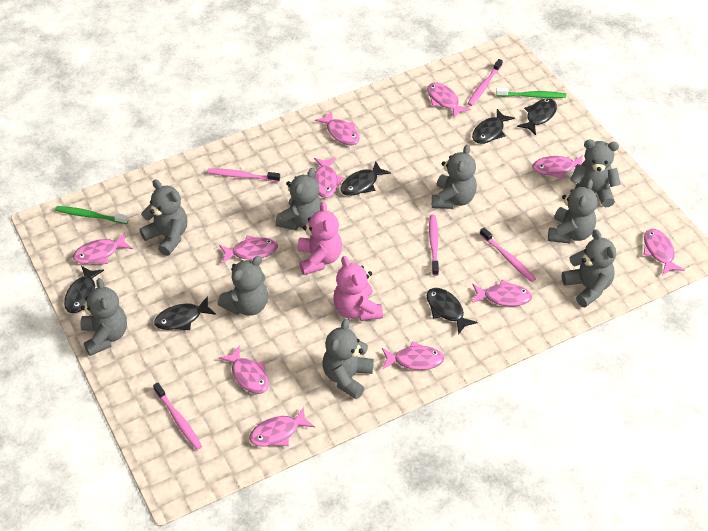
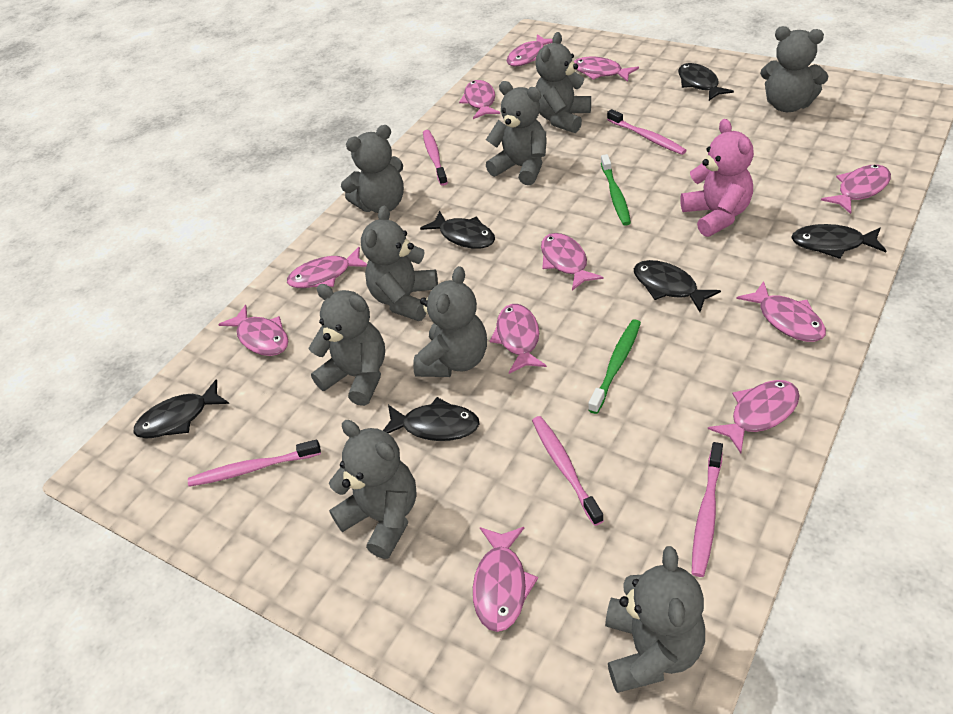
pink teddy bear: [297,201,342,275] [333,256,383,321] = 2 -> [680,119,754,237] = 1

